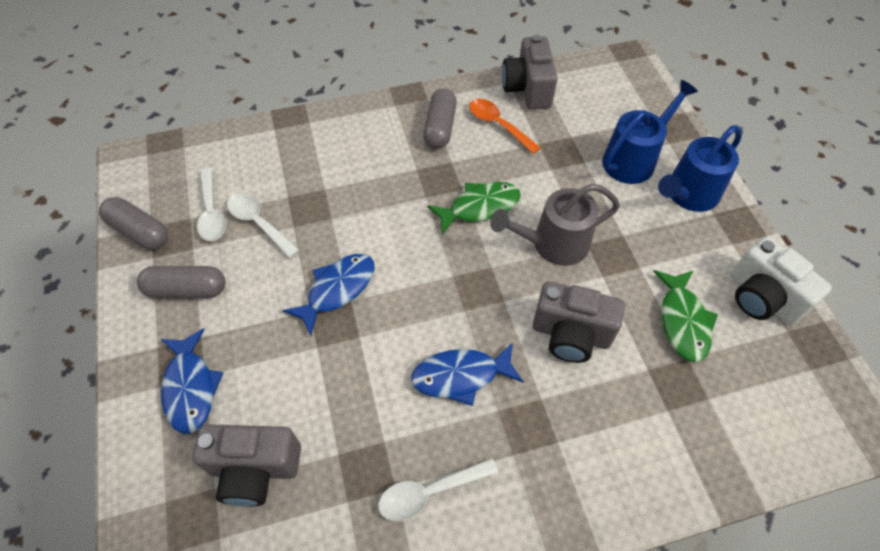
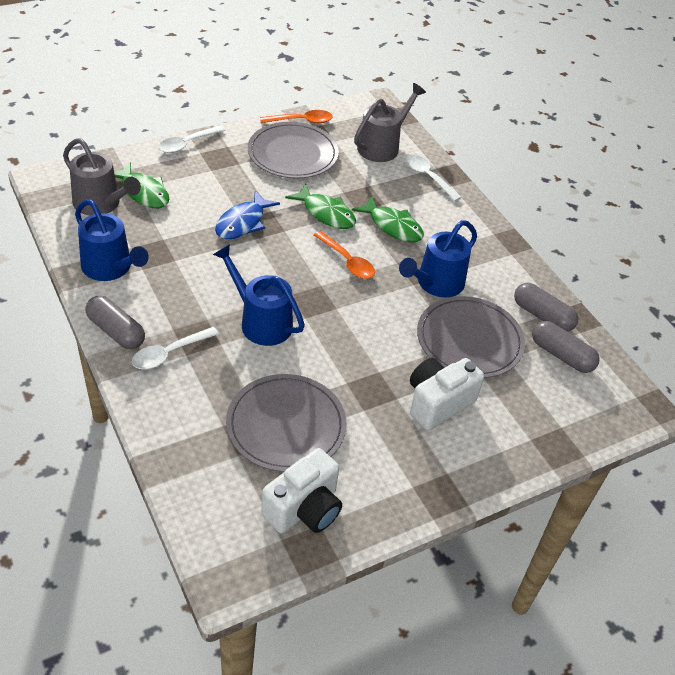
blue fish: [161,328,223,434] [282,254,375,336] [411,342,524,406] = 3 -> [215,191,280,239] = 1
blue watering can: [602,80,698,184] [658,125,742,212] = 2 -> [75,199,149,281] [213,244,305,346] [399,220,477,297] = 3
green fish: [427,182,521,235] [653,270,718,362] = 2 -> [114,162,169,208] [285,184,356,229] [352,196,424,242] = 3
grey camera: [193,424,301,507] [502,34,558,110] [533,281,625,363] = 3 -> none = 0
grey plate: none = 0 -> [226,374,347,472] [248,122,339,179] [417,296,525,378] = 3
grey watering can: [490,184,620,266] = 1 -> [63,138,141,216] [354,83,426,162] = 2
orange spoon: [469,99,541,154] = 1 -> [260,110,333,123] [313,231,375,279] = 2
white camera: [731,237,832,326] = 1 -> [261,448,342,533] [410,358,484,430] = 2

